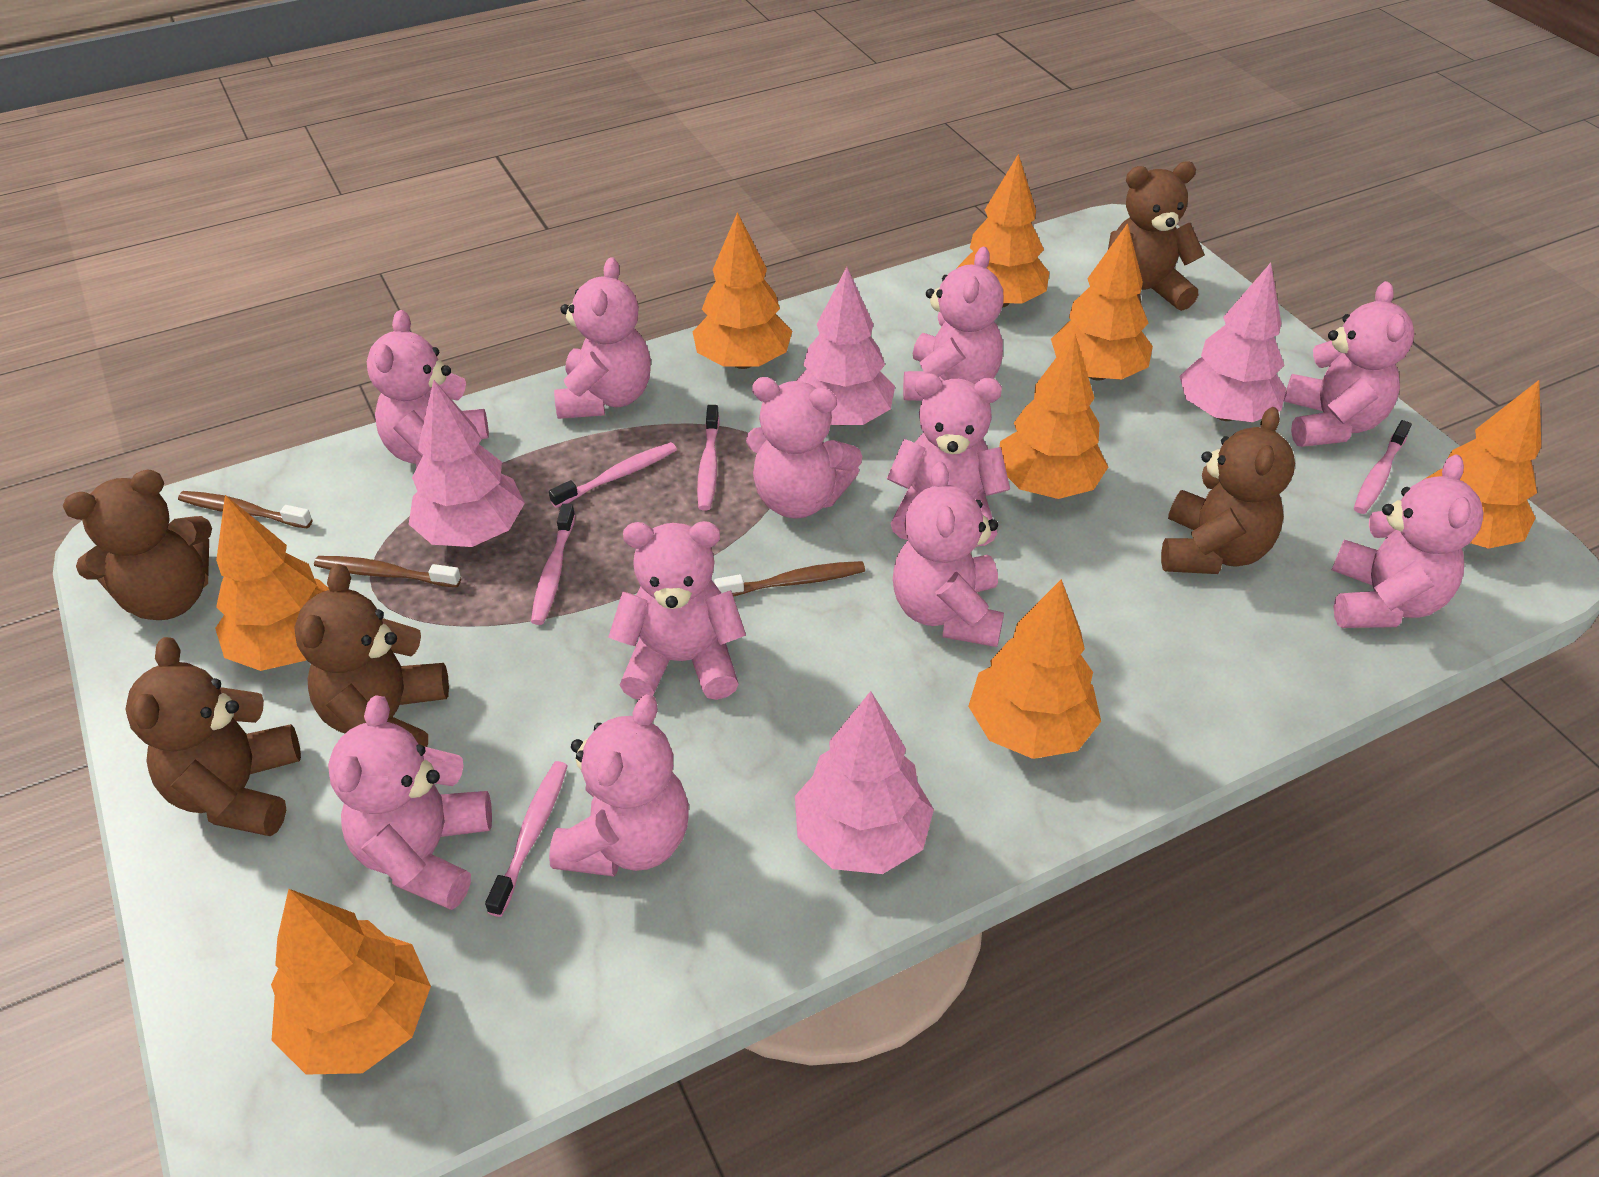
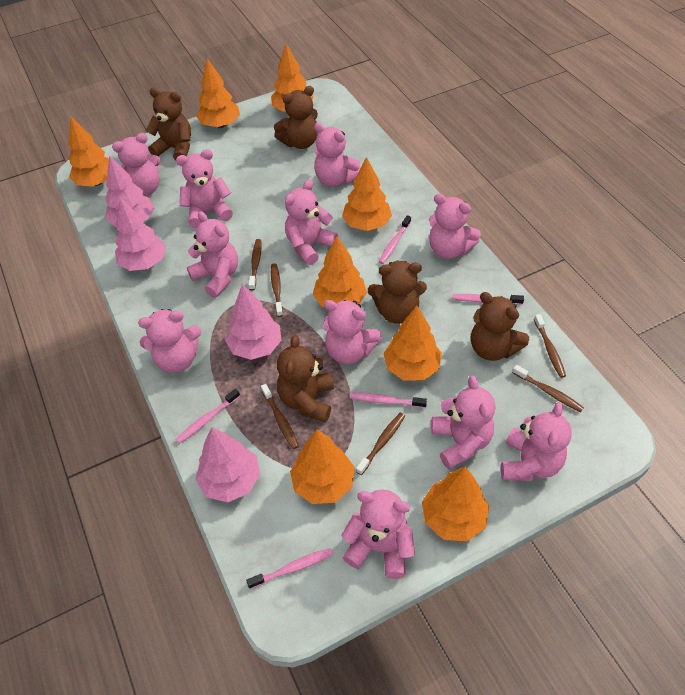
brown toothbrush: [178,491,313,528] [314,556,461,587] [714,561,865,597] = 3 -> [249,239,262,290] [261,384,299,449] [271,263,283,317] [356,413,405,475] [513,365,584,412] [534,314,566,378] = 6

